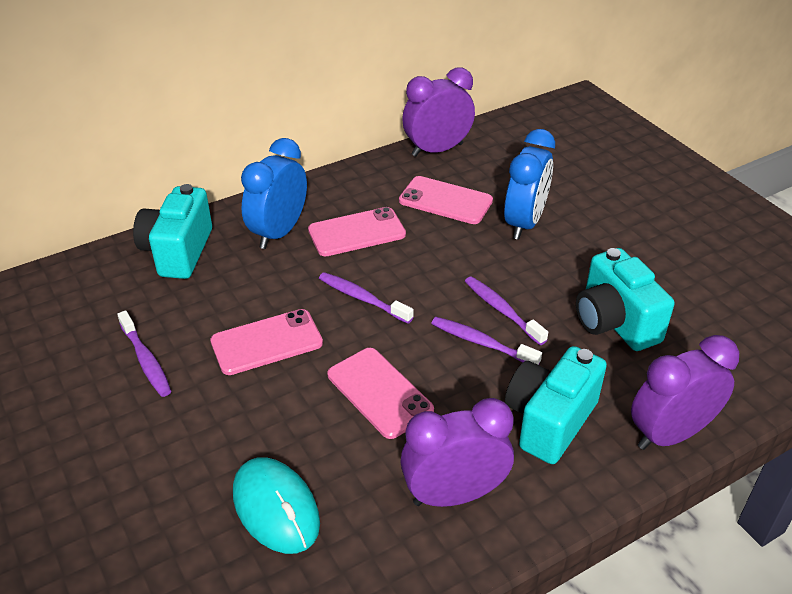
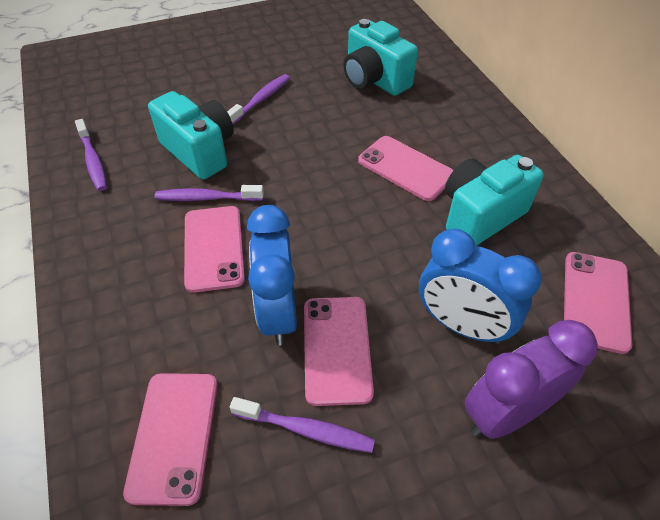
pink phone: [210,309,323,375] [308,207,406,256] [327,348,434,439] [399,176,493,224] = 4 -> [123,373,217,506] [184,206,245,293] [304,297,374,406] [358,136,454,201] [564,252,632,354] = 5
purple clock: [400,398,514,507] [402,67,475,157] [631,335,739,450] = 3 -> [464,320,598,439] = 1
turquoise mouse: [233,457,320,554] = 1 -> none = 0

